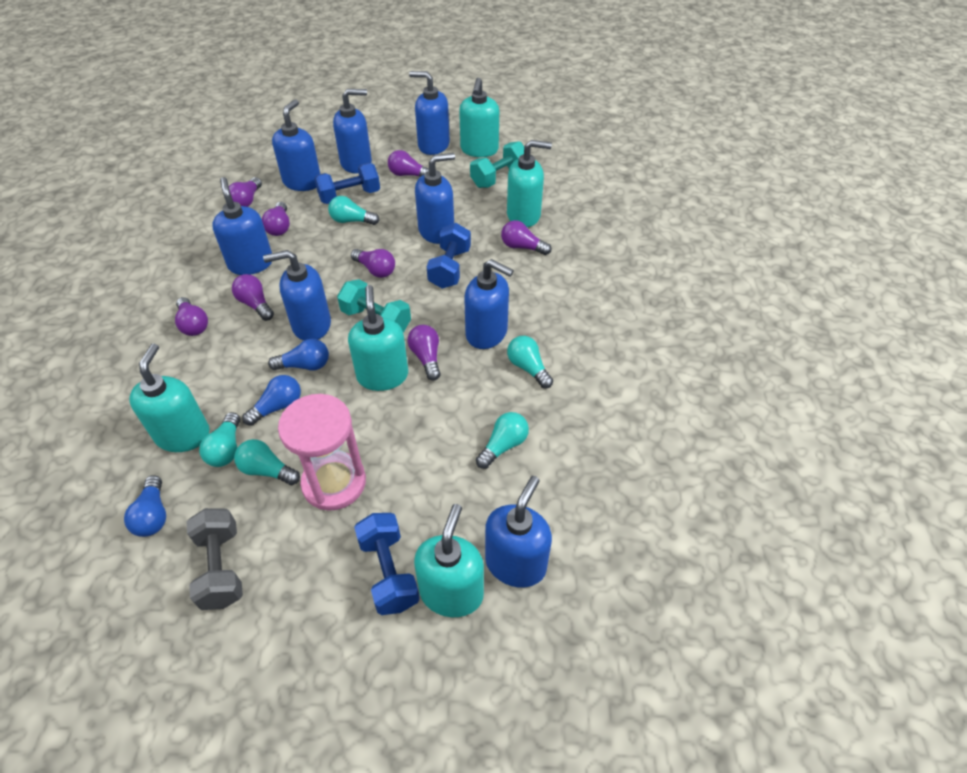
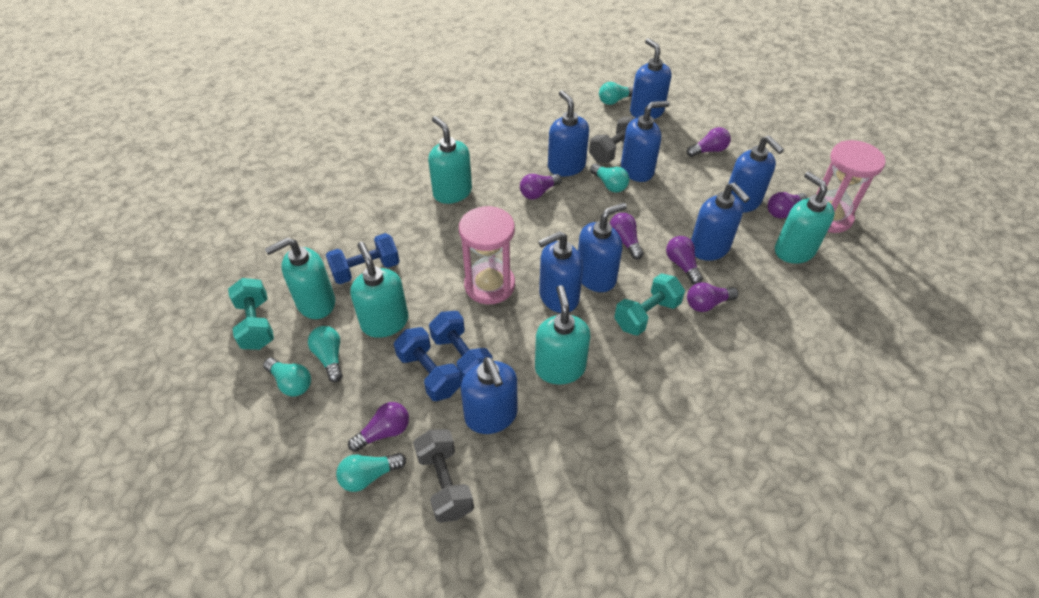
blue light bulb: [124,475,166,537] [242,375,301,426] [268,339,329,371] = 3 -> none = 0
grey dumbbell: [186,508,243,610] = 1 -> [413,429,474,523] [589,116,636,163] = 2
pink hourglass: [278,394,366,511] = 1 -> [459,206,515,304] [816,140,886,233] = 2
purple light bulb: [175,297,208,336] [229,177,262,207] [232,274,274,321] [262,202,290,236] [351,249,395,278] [388,150,429,177] [407,325,441,381] [501,220,551,255] = 8 -> [348,402,409,452] [520,174,562,200] [610,213,644,259] [666,236,703,284] [687,127,731,157] [687,282,739,312] [768,192,808,219] = 7

